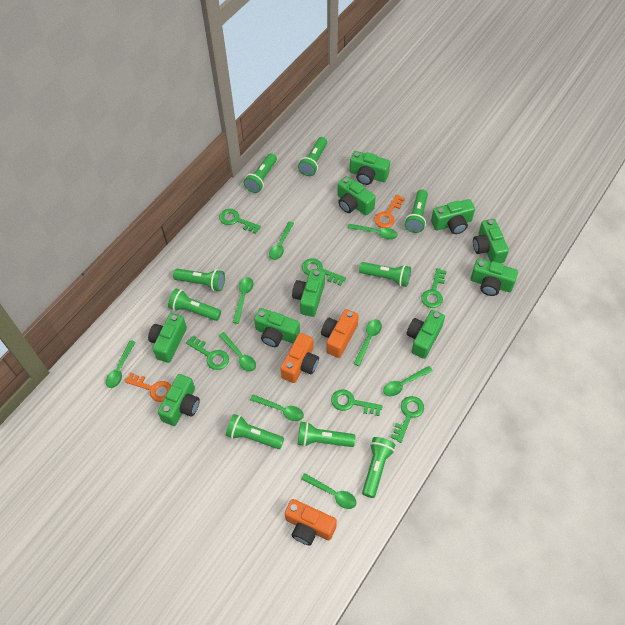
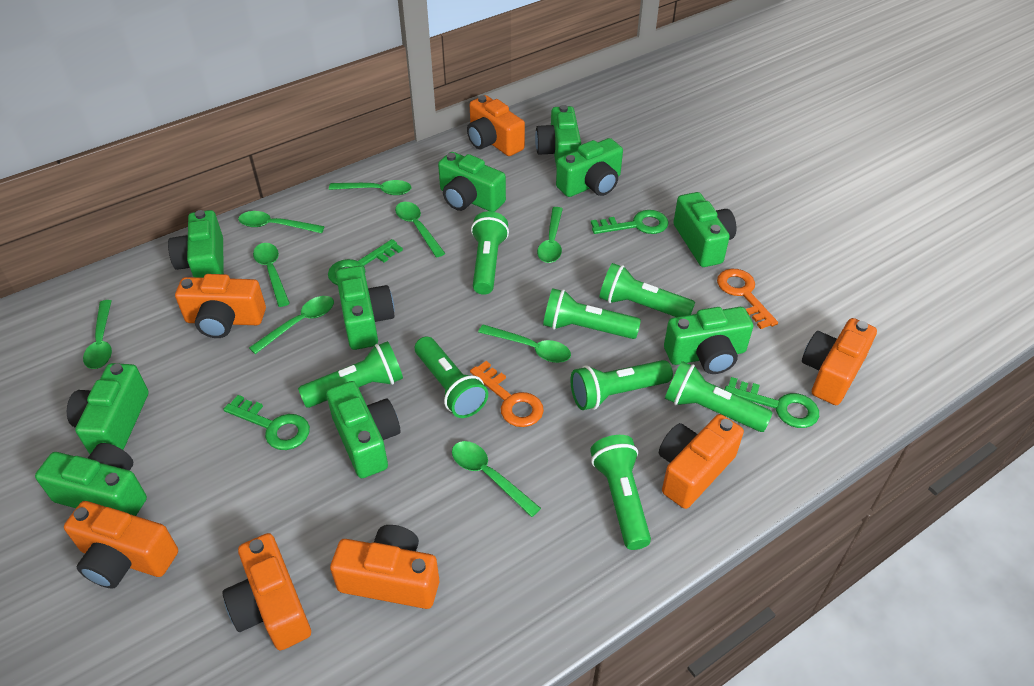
green flashlight: [168,288,221,321] [173,269,225,291] [226,414,284,449] [244,153,277,193] [298,137,327,176] [298,421,355,447] [359,262,411,287] [362,437,395,498] [405,189,428,233] = 9 -> [298,341,403,408] [415,336,488,418] [471,211,509,295] [543,288,641,339] [571,360,673,410] [590,435,651,550] [599,263,695,317] [665,361,772,432] = 8
green key: [186,335,229,370] [219,209,261,234] [302,258,346,286] [331,389,383,416] [390,396,424,443] [421,268,447,308] = 6 -> [223,395,310,450] [328,239,403,285] [591,210,669,234] [724,377,819,428] = 4
orange camera: [280,333,319,383] [285,499,337,545] [321,309,359,358] = 3 -> [64,501,178,589] [175,274,266,338] [222,533,311,651] [330,525,439,609] [467,95,525,156] [659,414,744,509] [802,318,877,405] = 7

